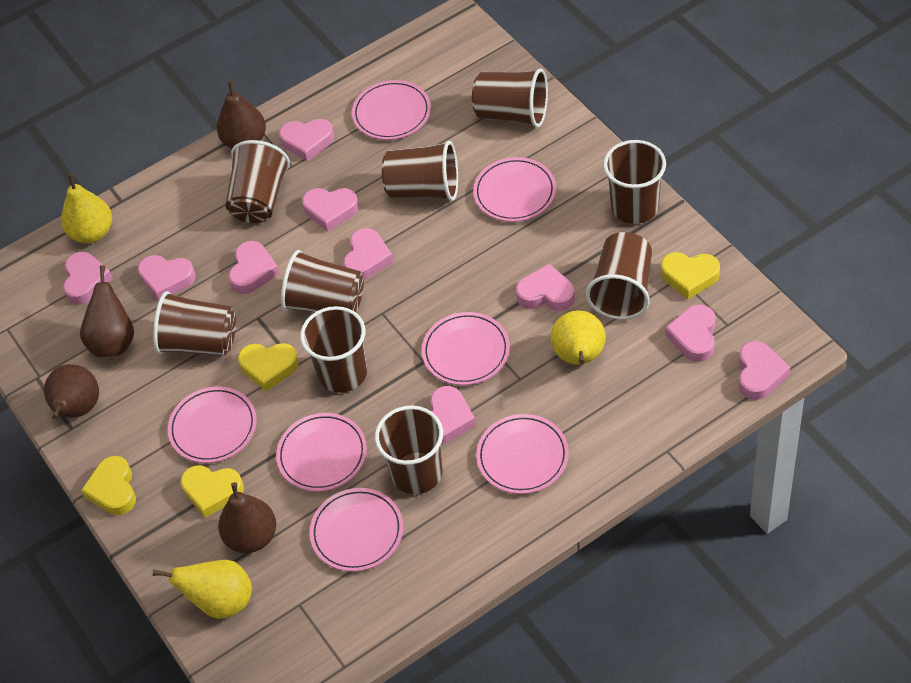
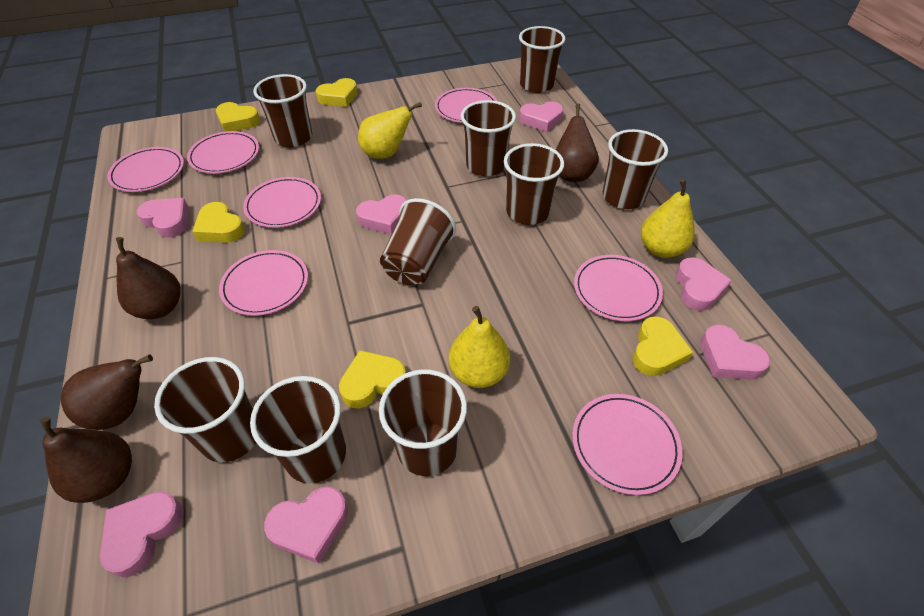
pink heart: [63,252,113,305] [138,255,196,300] [229,241,279,294] [279,119,334,161] [302,188,359,232] [344,228,394,280] [430,386,476,444] [516,264,575,311] [665,305,716,362] [739,341,790,400] = 10 -> [100,491,183,577] [137,198,189,238] [264,486,348,564] [356,194,407,235] [519,102,563,132] [676,257,732,311] [700,325,770,380] = 7
yellow heart: [81,456,136,515] [181,465,244,518] [238,343,299,391] [661,252,720,299] = 4 -> [192,202,245,243] [216,102,260,132] [316,78,358,107] [339,350,406,409] [633,316,693,376] = 5

